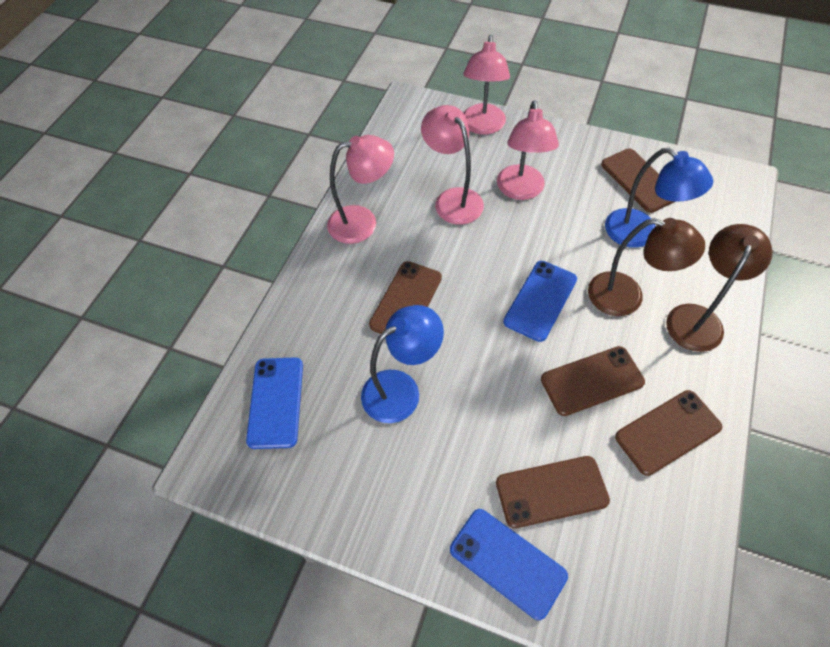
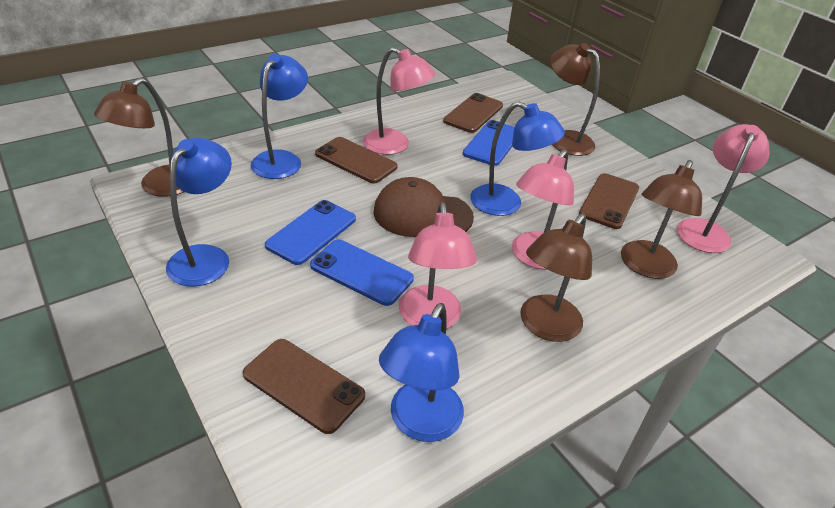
blue lamp: [361,305,444,423] [605,148,713,248] = 2 -> [166,137,232,286] [251,54,308,179] [379,303,464,442] [470,101,565,216] = 4
brown cap: none = 0 -> [374,177,474,237] = 1
brown lamp: [588,218,705,316] [666,224,772,352] = 2 -> [94,78,184,197] [520,214,592,342] [550,43,600,156] [621,160,702,279] = 4
brown phone: [369,261,442,334] [496,456,610,528] [541,346,645,416] [601,149,676,213] [615,390,722,476] = 5 -> [243,339,365,434] [315,137,398,184] [443,93,503,133] [579,173,639,229] = 4

